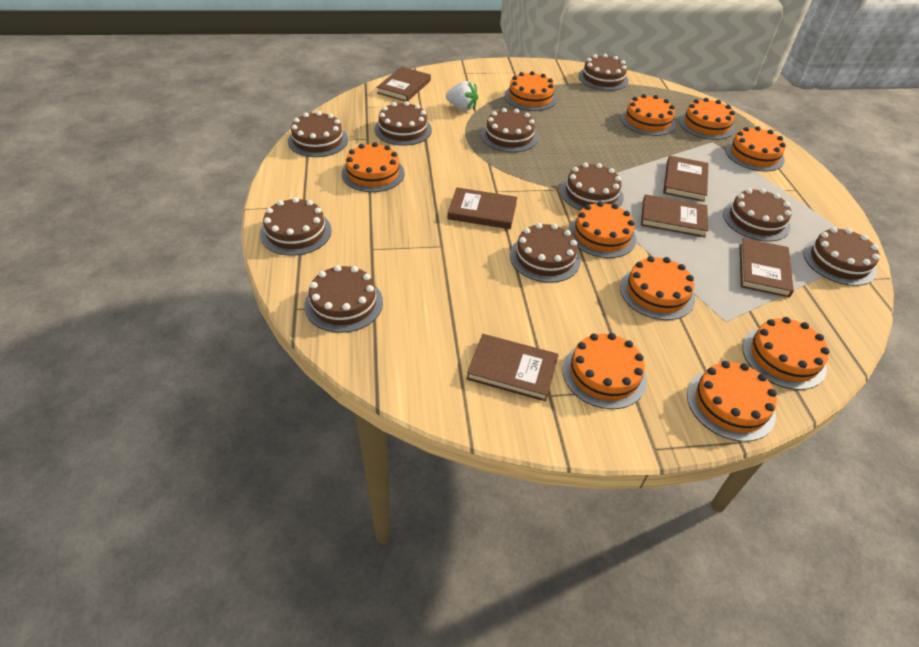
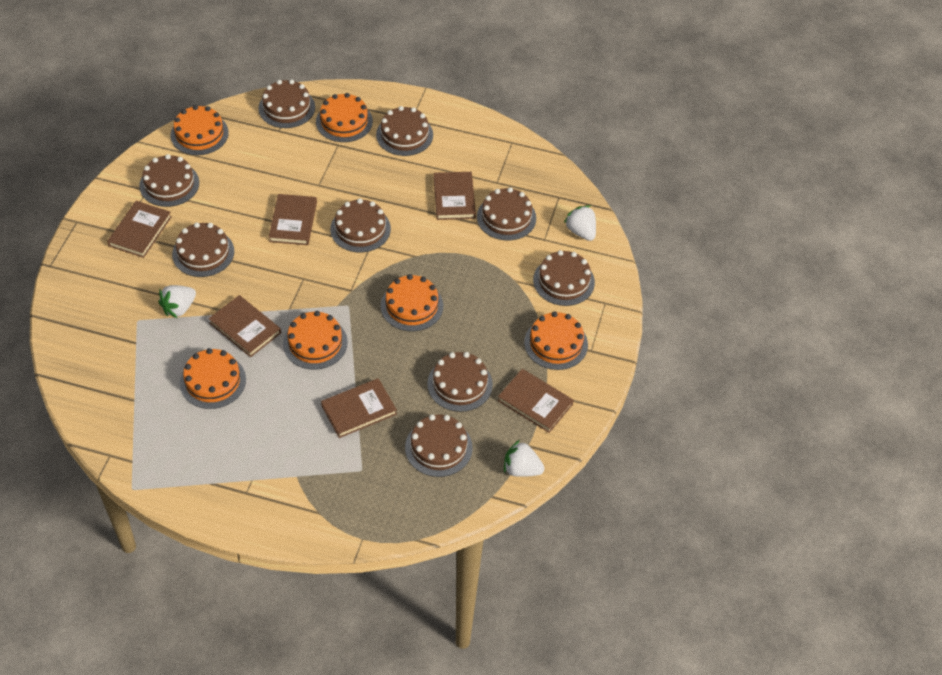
brown cake: [260,197,332,256] [288,111,348,157] [304,265,383,333] [374,101,432,146] [481,108,538,152] [510,223,581,283] [560,163,624,210] [578,54,628,91] [723,188,791,241] [803,227,880,286] = 10 -> [139,154,199,207] [172,222,234,277] [258,80,315,128] [330,199,391,252] [376,106,433,156] [405,415,473,477] [427,352,493,412] [477,187,536,241] [533,250,595,306] = 9
orange cake: [342,142,405,192] [504,71,557,111] [563,333,647,409] [568,201,636,258] [620,256,695,320] [621,94,676,136] [679,98,735,140] [687,361,777,442] [725,126,786,172] [743,317,830,390] = 10 -> [171,105,229,155] [180,348,246,409] [283,311,348,370] [316,93,373,142] [381,274,443,331] [524,311,588,370] = 6
white strawberry: [446,81,478,111] = 1 -> [158,285,196,318] [504,440,544,477] [564,205,596,241] = 3

